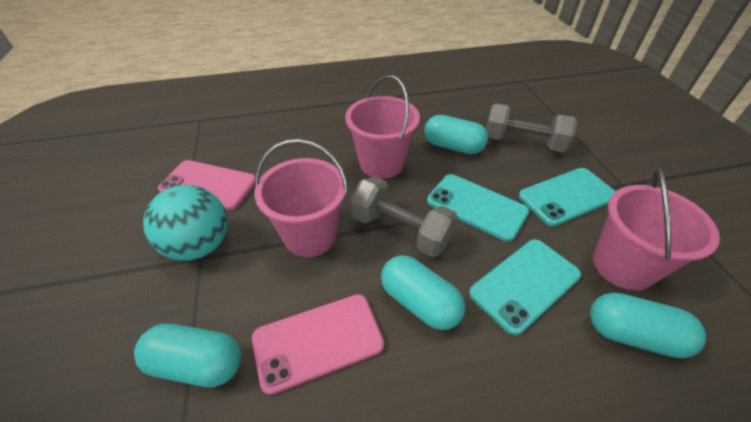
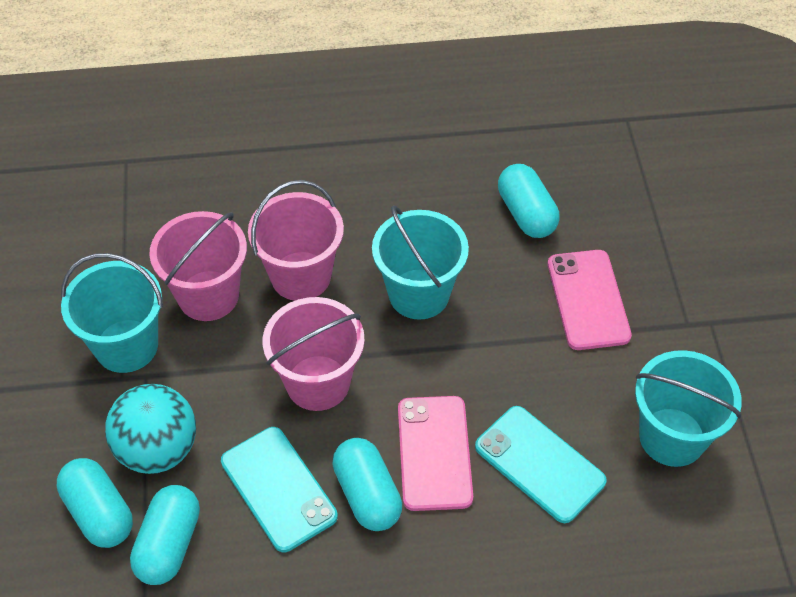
grey dumbbell: [350,177,458,257] [486,104,577,153] = 2 -> none = 0
turquoise bucket: none = 0 -> [61,253,163,373] [372,205,469,320] [635,350,742,467] = 3
turquoise phone: [427,174,529,242] [469,239,581,336] [519,168,616,227] = 3 -> [221,427,338,552] [475,406,607,523] = 2

